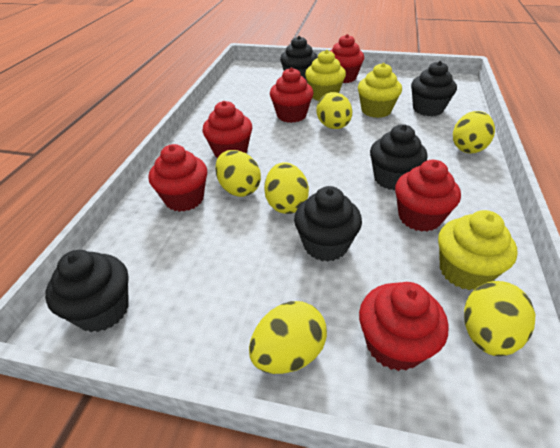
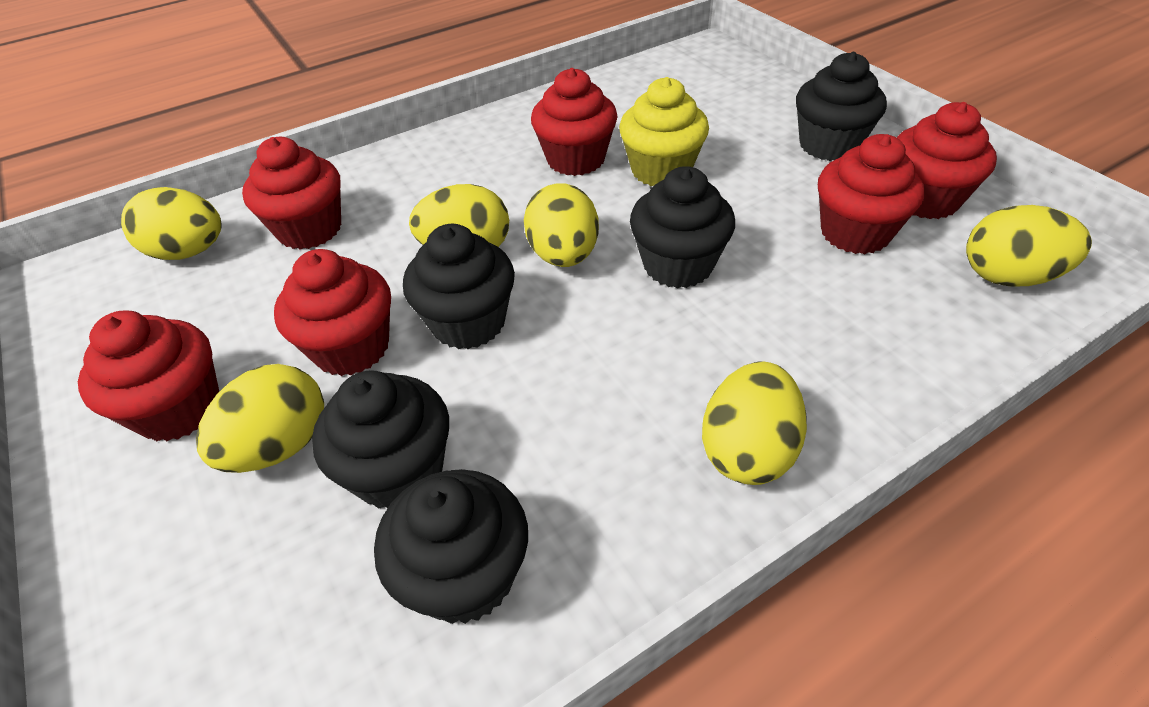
yellow cupcake: [305,50,346,101] [358,63,402,118] [438,210,518,290] = 3 -> [619,77,709,186] = 1

